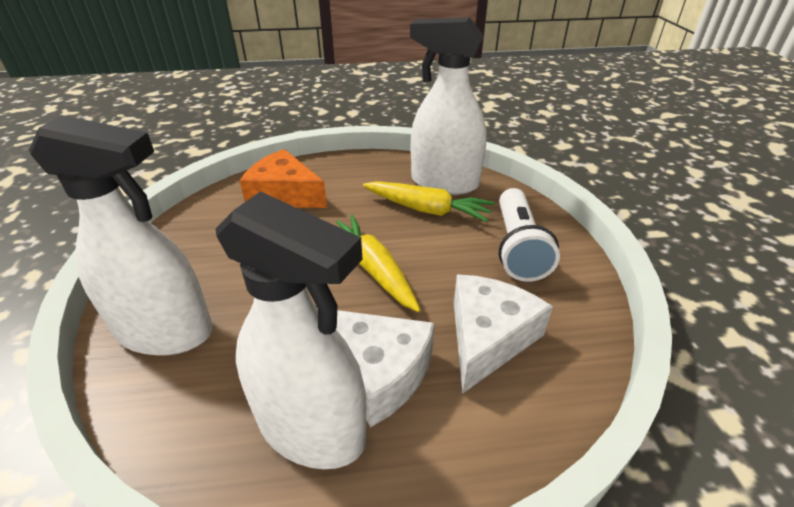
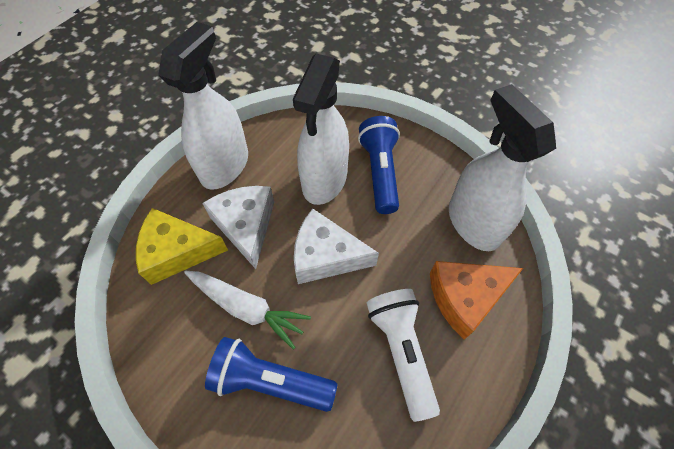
blue flashlight: none = 0 -> [205,337,337,412] [358,116,400,214] = 2
white carrot: none = 0 -> [184,271,311,350] = 1
yellow carrot: [336,215,420,312] [363,181,495,222] = 2 -> none = 0
yellow cheese: none = 0 -> [136,208,228,285] = 1

